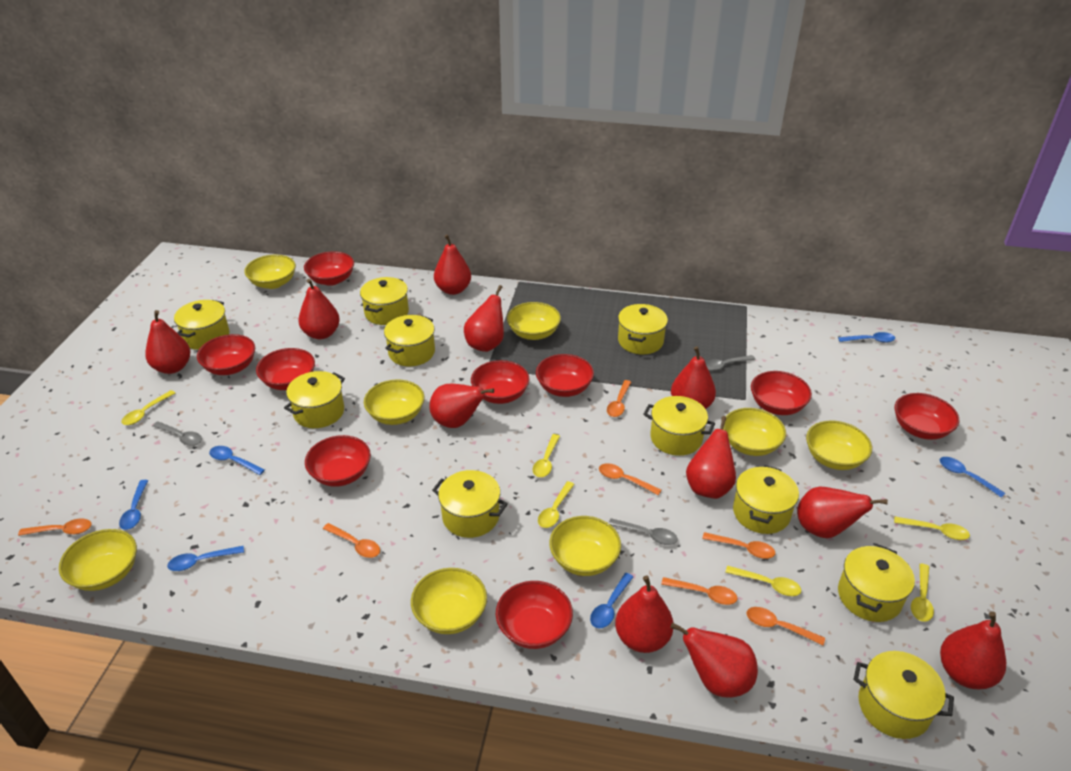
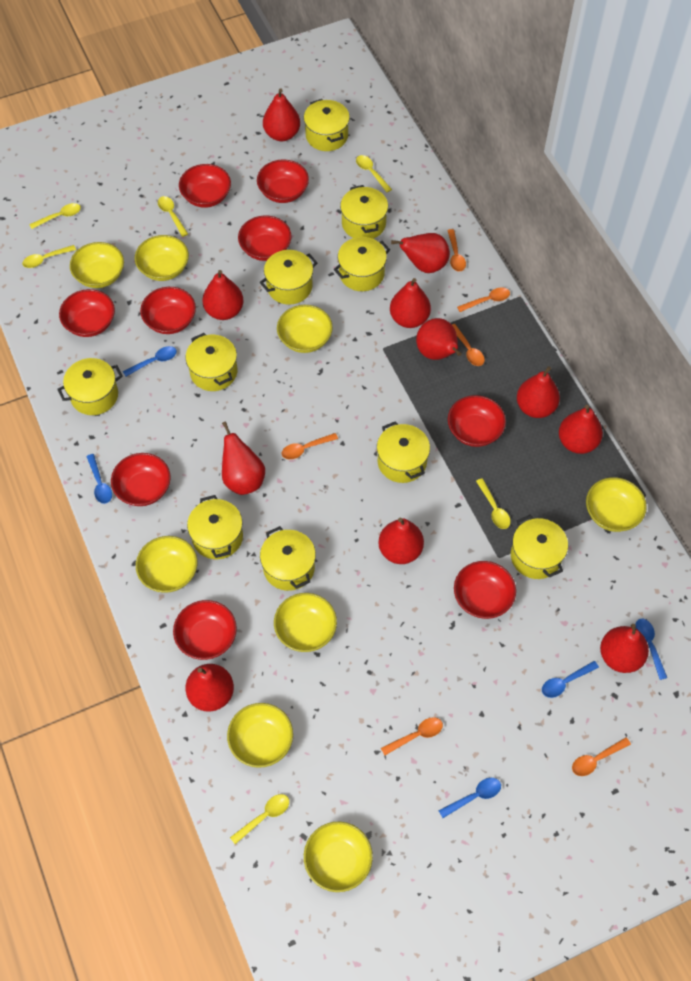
blue spoon: [119,480,148,530] [167,546,244,571] [209,446,265,475] [590,573,633,628] [838,332,895,343] [940,457,1005,498] = 6 -> [86,454,112,504] [123,346,177,377] [438,778,501,818] [542,661,599,698] [635,619,667,680] = 5
grey spoon: [152,421,202,446] [609,518,678,545] [705,355,756,371] = 3 -> none = 0
orange spoon: [18,519,92,536] [323,523,380,558] [599,463,661,495] [607,380,631,417] [661,577,737,605] [702,532,775,559] [747,607,825,645] = 7 -> [282,433,338,459] [381,717,443,755] [447,229,466,272] [452,324,485,366] [457,287,510,312] [572,737,631,776] = 6

